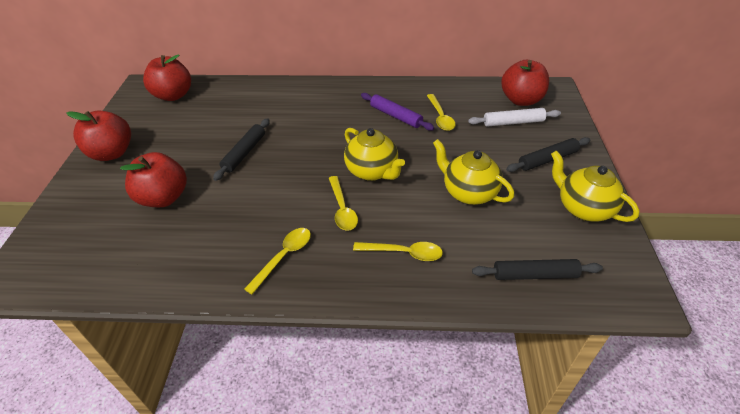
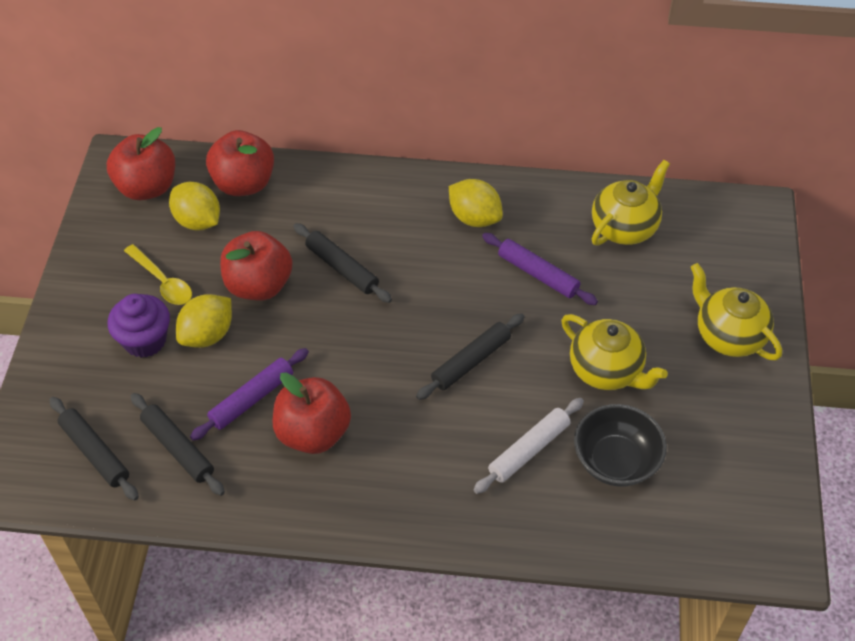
black bowl: none = 0 -> [574,404,667,487] = 1
black rolling pin: [213,118,270,181] [472,259,603,280] [506,137,590,172] = 3 -> [49,397,139,501] [131,393,225,496] [294,223,392,303] [416,313,525,400] = 4
purple cupcake: none = 0 -> [108,294,170,358] = 1
purple rolling pin: [361,93,434,131] = 1 -> [190,348,309,441] [482,233,598,305] = 2
yellow lemon: none = 0 -> [169,182,220,230] [176,294,232,348] [449,179,503,227] = 3
yellow spoon: [244,228,311,294] [329,176,358,230] [353,242,443,261] [427,94,456,131] = 4 -> [124,244,192,305] = 1

